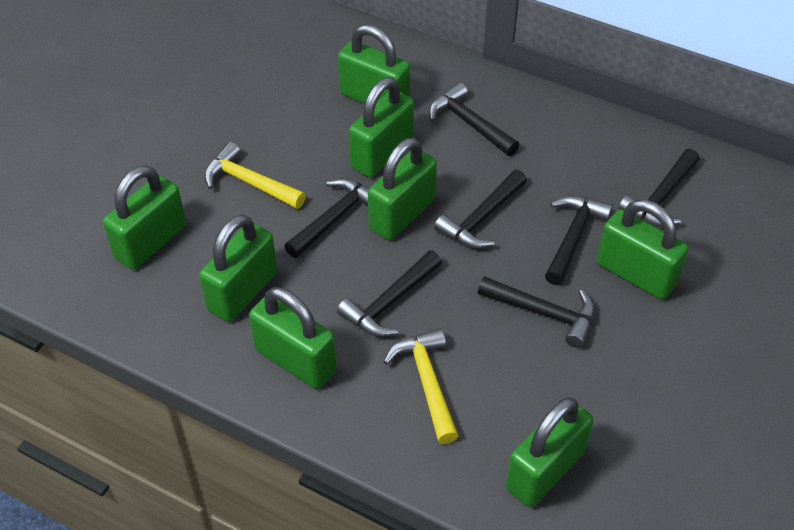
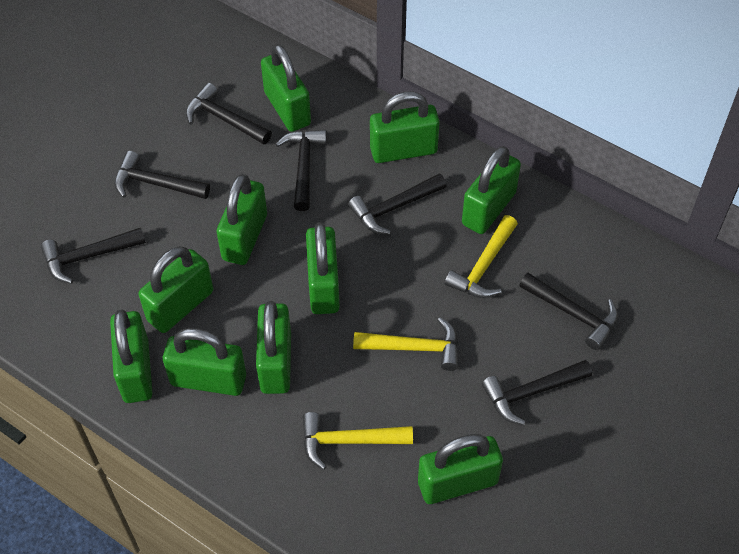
green padlock: [103,165,186,270] [199,214,277,322] [249,287,336,389] [338,24,410,104] [349,77,414,177] [368,138,437,240] [506,397,594,507] [597,200,688,300] = 8 -> [110,310,152,403] [139,246,213,333] [163,328,246,396] [217,174,267,265] [256,301,291,394] [261,44,311,132] [306,222,340,314] [370,91,440,163] [418,434,503,504] [462,146,521,234] = 10
yellow hammer: [204,142,306,209] [383,329,458,444] = 2 -> [303,412,413,470] [353,317,458,371] [445,215,518,298] = 3

